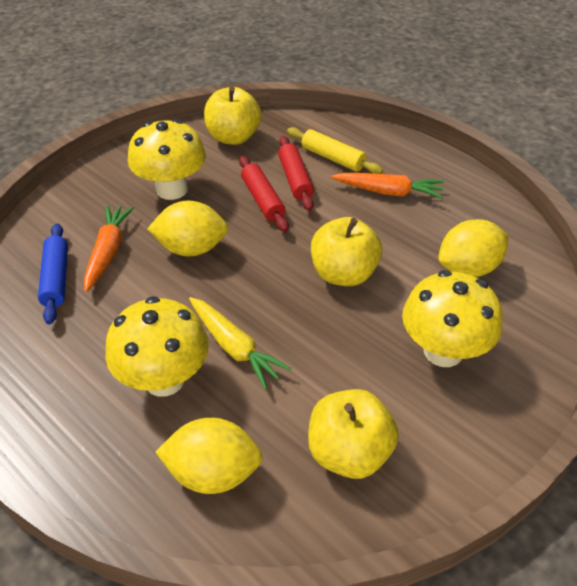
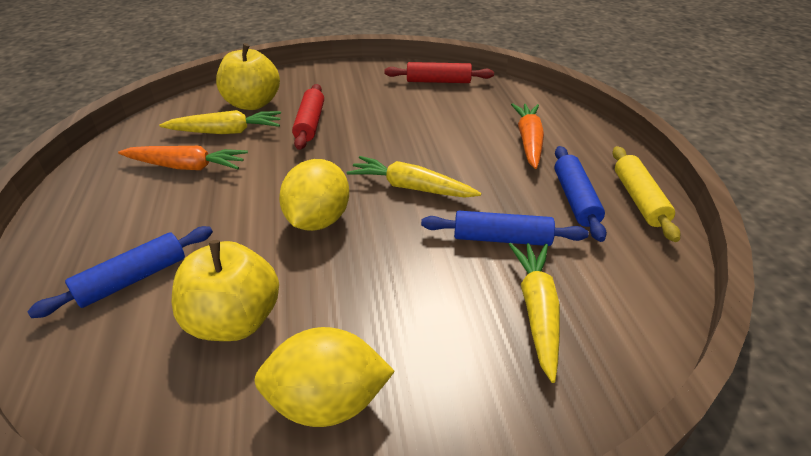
blue rolling pin: [38,223,68,324] = 1 -> [27,226,213,318] [421,211,589,246] [554,146,607,242] = 3
yellow apple: [204,86,262,145] [308,389,399,479] [311,217,382,286] = 3 -> [172,240,279,341] [216,43,280,110] = 2
yellow carrot: [189,297,291,389] = 1 -> [159,110,281,134] [347,156,481,198] [509,243,560,383] = 3
yellow lemon: [147,201,228,256] [156,418,263,494] [438,219,509,277] = 3 -> [254,327,395,427] [279,159,349,231] = 2
yellow mushroom: [105,296,209,397] [128,119,206,200] [402,270,502,367] = 3 -> none = 0

